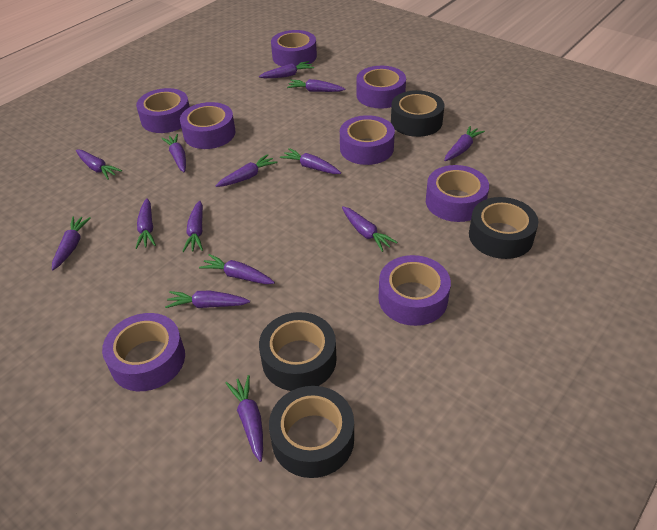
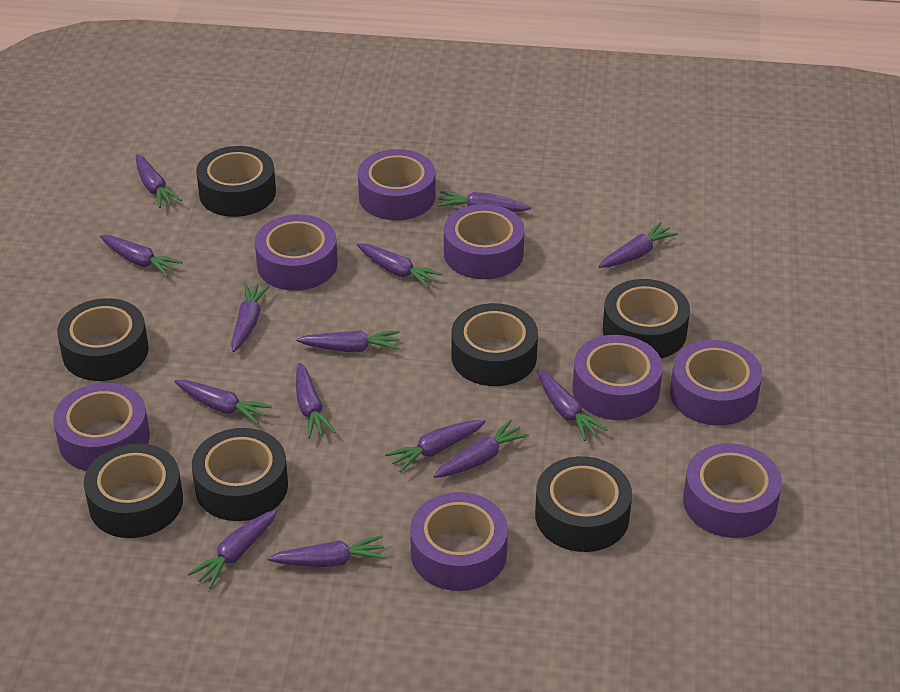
black tape: [259,312,337,391] [269,386,354,478] [391,90,444,137] [469,197,538,259] = 4 -> [57,298,149,381] [84,443,183,538] [192,428,288,521] [196,146,276,217] [451,303,538,386] [535,456,632,552] [603,279,690,358] = 7

